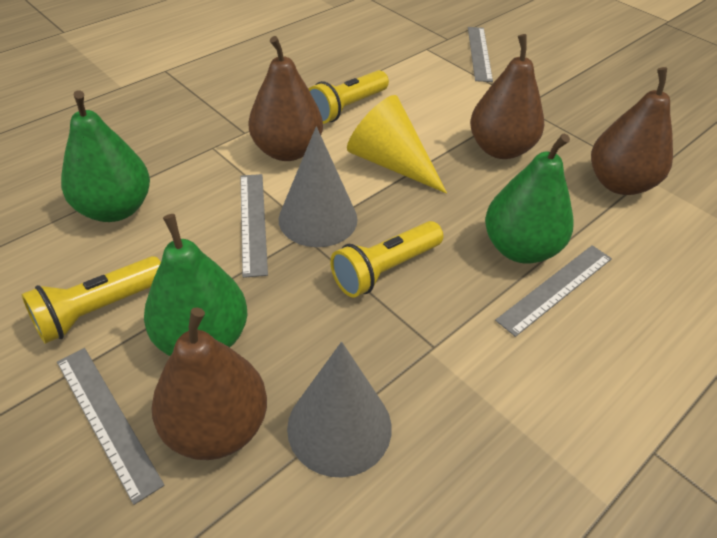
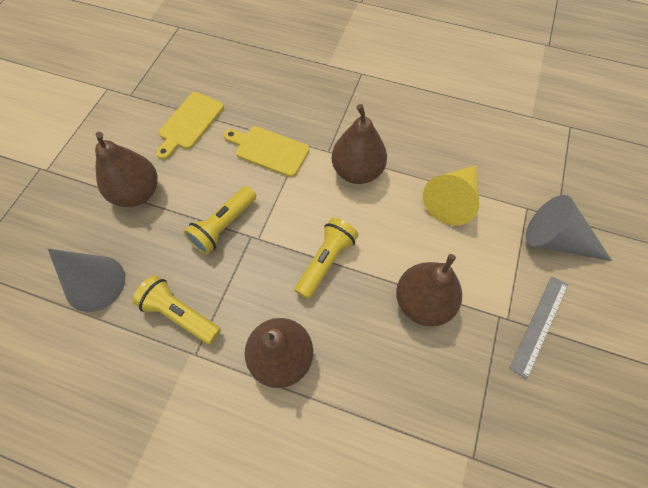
green pear: [61,90,150,222] [144,214,248,356] [485,133,573,264] = 3 -> none = 0
grey ruler: [57,348,165,505] [240,174,268,278] [468,27,493,82] [495,245,612,337] = 4 -> [509,276,568,379] = 1
yellow cutting board: none = 0 -> [156,92,224,159] [224,126,309,177] = 2

